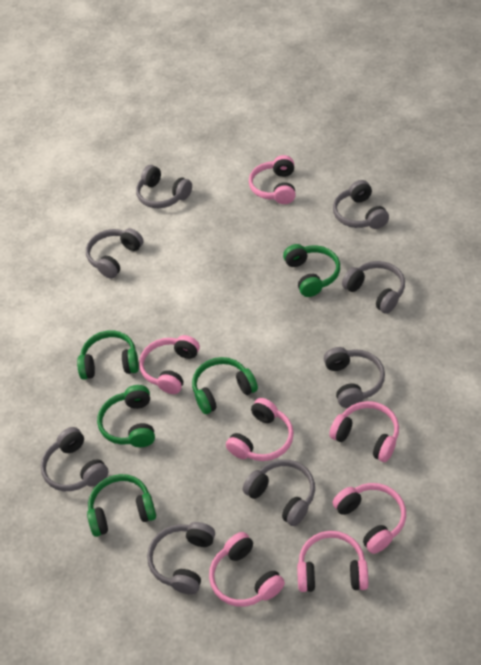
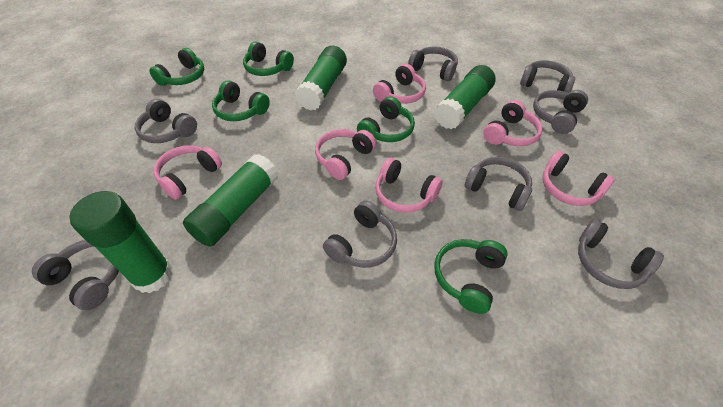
green glue stick: none = 0 -> [69,191,173,293] [183,154,279,247] [295,45,347,110] [434,65,496,129] = 4
pink headphones: [139,335,200,394] [209,532,285,607] [226,398,294,461] [249,155,296,204] [297,531,368,592] [329,401,399,462] [332,483,406,554] = 7 -> [153,145,222,200] [315,129,376,180] [373,64,426,104] [375,158,443,213] [483,100,542,146] [543,151,615,206] = 6

